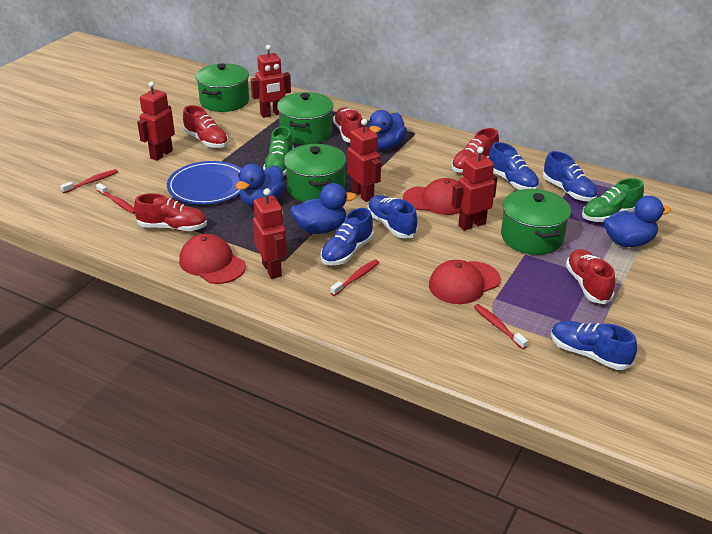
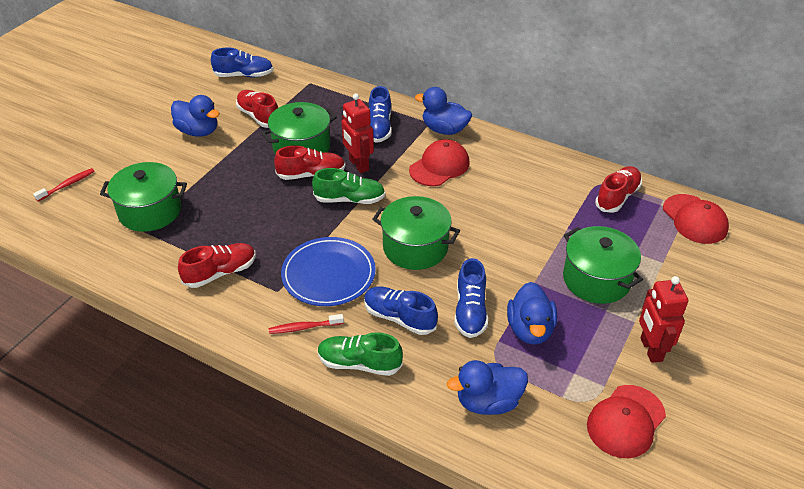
blue shoe: [321,208,374,265] [367,195,418,238] [489,142,539,190] [543,151,597,202] [551,321,637,370] = 5 -> [211,48,273,77] [364,287,438,335] [369,86,392,143] [455,258,488,338] = 4
red robot: [137,81,175,161] [251,45,291,118] [253,188,287,279] [347,119,381,202] [451,147,498,231] = 5 -> [341,93,374,173] [639,276,688,363] = 2
red shoe: [134,193,207,231] [183,105,229,148] [333,107,363,143] [451,128,499,173] [566,249,615,304] = 5 -> [178,243,256,288] [236,90,278,128] [274,145,346,180] [595,166,642,213] = 4
red toothbrush: [60,169,118,193] [96,183,135,214] [330,260,379,296] [474,304,528,349] = 4 -> [33,168,94,201] [269,314,344,334] = 2

